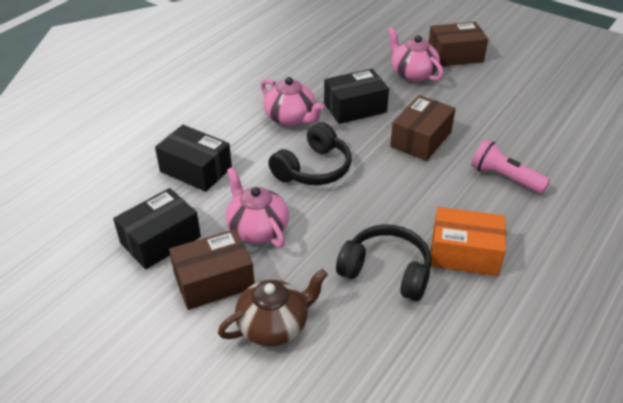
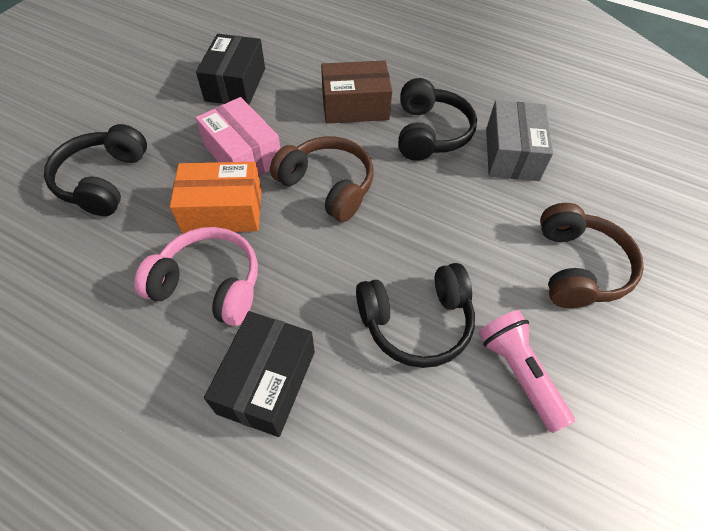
black box: [113,188,201,269] [155,125,232,192] [324,69,389,124] = 3 -> [196,34,265,105] [204,311,315,437] = 2
black headphones: [268,122,351,185] [336,225,432,301] = 2 -> [44,124,147,216] [356,263,475,368] [398,78,477,161] = 3
brown box: [169,229,255,310] [390,95,456,161] [429,22,488,66] = 3 -> [321,60,392,124] = 1
brown headphones: none = 0 -> [270,136,373,222] [540,203,644,308] = 2
brown teapot: [218,269,328,346] = 1 -> none = 0
grey box: none = 0 -> [486,100,553,181] = 1
pink box: none = 0 -> [196,97,280,176] = 1
pink headphones: none = 0 -> [134,227,258,326] = 1
pink teapot: [226,167,289,248] [261,77,324,126] [388,27,444,82] = 3 -> none = 0

